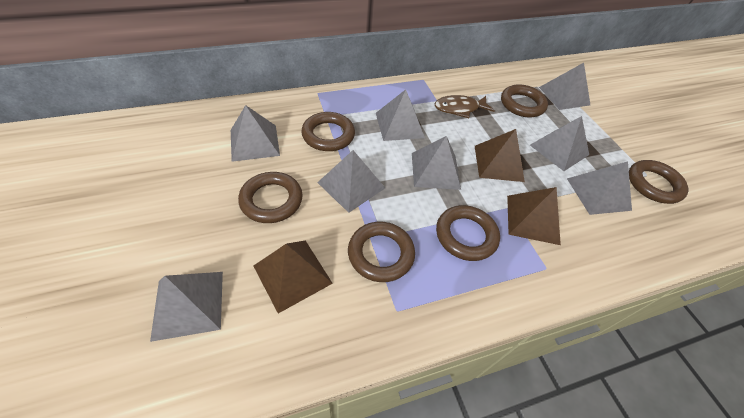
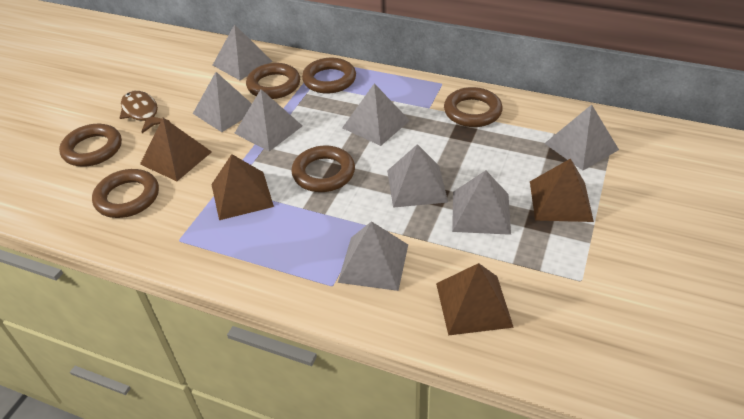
brown pyramid: [253,240,333,313] [475,129,525,182] [507,187,561,245] = 3 -> [140,118,212,181] [211,154,274,220] [436,263,514,336] [530,158,594,222] = 4

